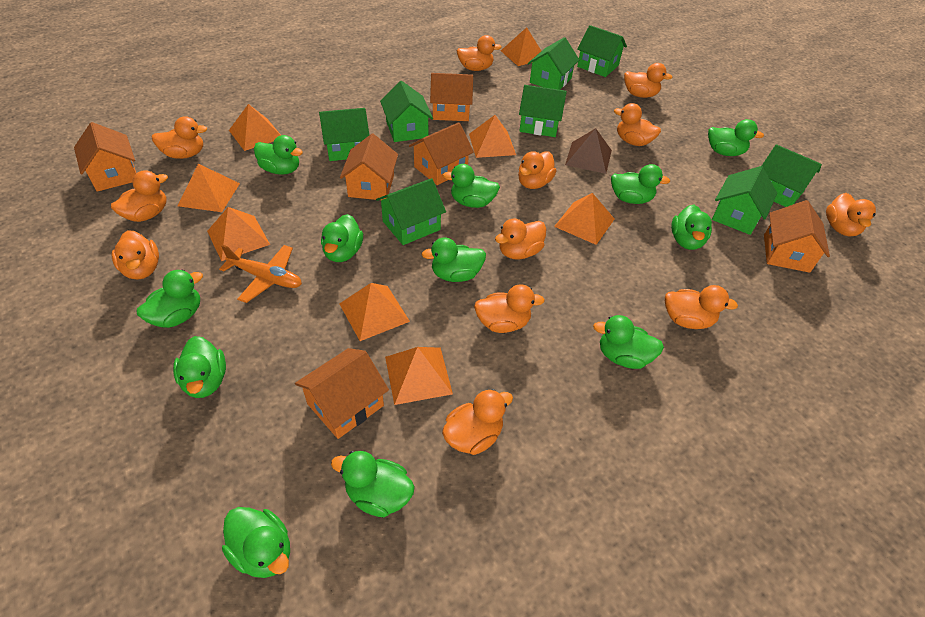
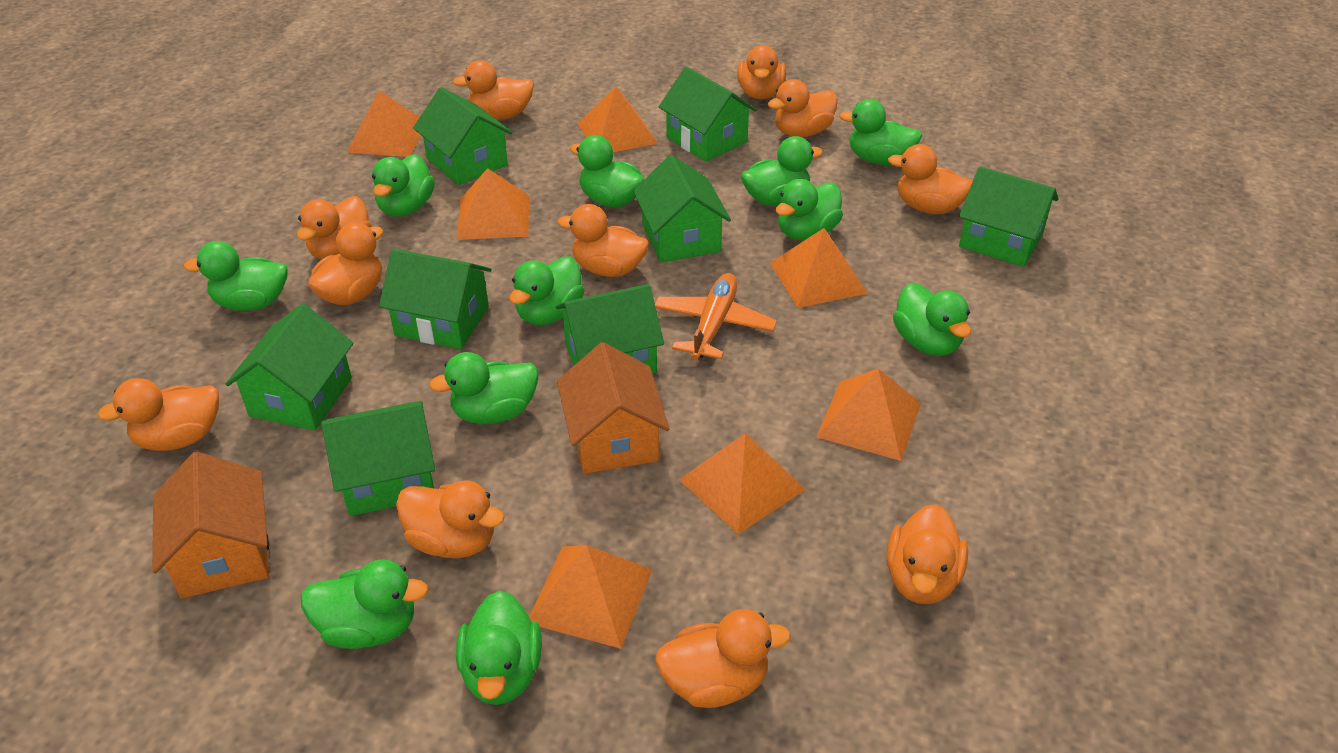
brown pyramid: [565,128,612,174] = 1 -> none = 0
green duck: [137,269,203,328] [173,336,226,398] [222,507,290,578] [254,135,303,175] [321,214,363,262] [331,451,415,517] [422,237,486,282] [443,164,500,208] [593,315,664,369] [611,164,670,204] [671,205,712,250] [708,119,764,156] = 12 -> [183,241,288,311] [301,559,428,649] [372,154,435,217] [429,352,538,424] [456,591,542,705] [509,256,585,325] [570,135,644,208] [741,136,823,206] [776,179,843,241] [839,99,922,165] [893,283,971,356] = 11
orange duck: [111,170,168,222] [111,230,159,280] [152,116,207,159] [442,389,513,455] [457,35,502,71] [474,284,545,333] [495,218,546,259] [518,151,556,189] [614,103,661,146] [624,63,673,98] [665,285,738,329] [826,193,876,236] = 12 -> [97,378,219,451] [297,196,372,260] [308,222,383,305] [396,480,505,558] [453,60,534,120] [557,204,649,277] [655,609,791,708] [737,45,786,99] [768,79,838,137] [886,504,968,604] [888,144,973,214] = 11
orange house: [74,122,136,192] [295,348,389,439] [340,134,398,200] [409,122,474,185] [430,73,473,121] [764,200,830,273] = 6 -> [152,452,269,598] [557,342,669,474] = 2
orange pyramid: [178,164,240,212] [207,207,270,261] [229,104,281,151] [340,283,410,341] [385,347,453,405] [469,115,516,158] [501,27,541,66] [554,193,614,245] = 8 -> [346,90,421,157] [456,168,529,240] [529,545,653,649] [578,86,658,152] [679,433,806,534] [771,228,868,308] [816,369,921,461] = 7

